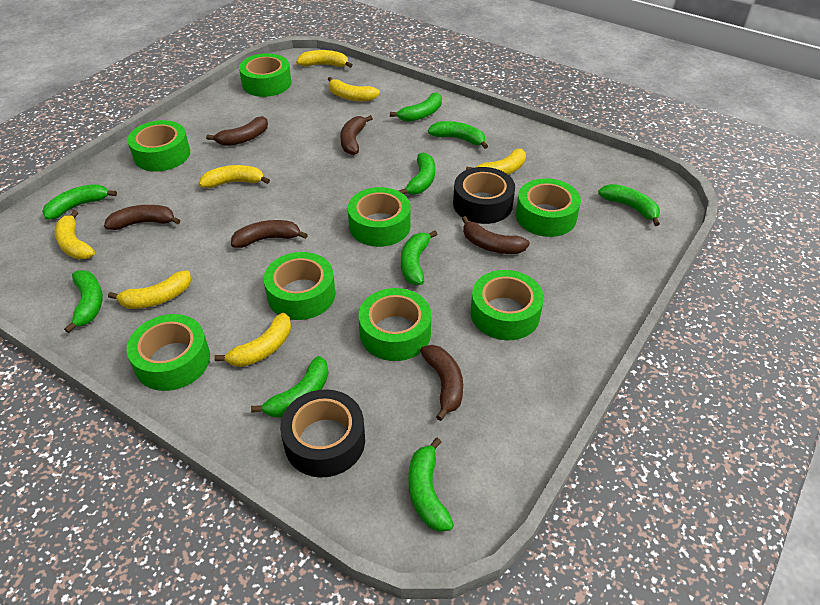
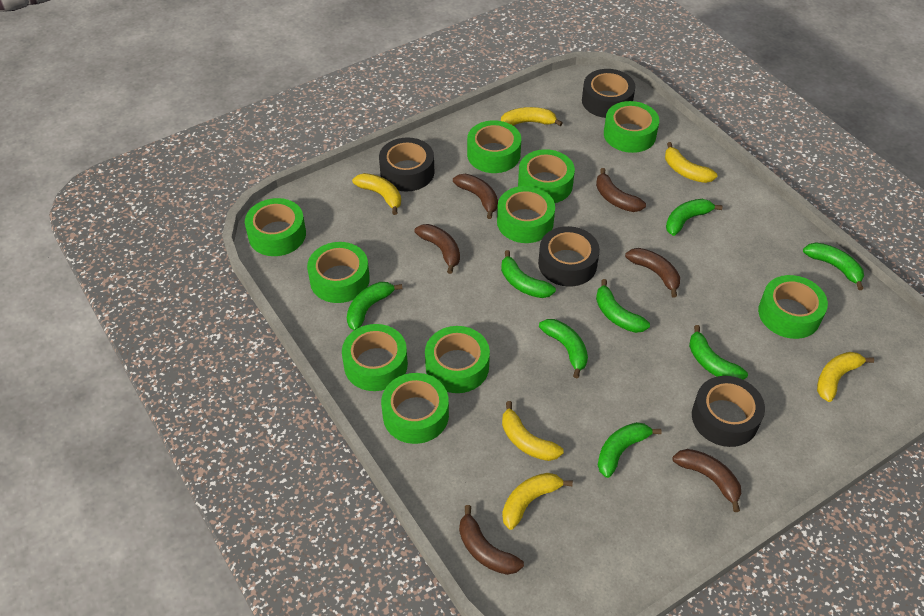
black tape: [280,389,365,477] [453,167,515,224] = 2 -> [379,137,434,192] [538,226,600,287] [582,69,635,118] [692,376,765,447] = 4
green banana: [42,184,117,220] [64,270,103,333] [251,356,329,417] [390,92,442,122] [399,152,435,195] [401,230,438,285] [409,438,454,532] [428,121,488,149] [598,184,660,226] = 9 -> [347,282,402,330] [501,250,556,298] [539,319,588,378] [596,279,650,333] [598,422,662,478] [666,199,722,236] [689,325,748,380] [803,242,864,290] = 8
green tape: [127,120,190,171] [127,314,210,391] [239,53,291,97] [264,252,336,320] [348,187,410,247] [359,288,431,361] [470,270,544,340] [516,178,581,237] = 8 -> [245,198,306,256] [307,242,370,303] [342,324,408,391] [381,373,449,444] [425,326,490,393] [467,120,521,173] [497,186,555,243] [518,149,575,203] [604,101,659,153] [758,275,828,339] = 10
yellow banana: [54,210,95,260] [108,270,192,309] [199,165,270,188] [214,313,291,367] [296,50,352,68] [328,77,380,101] [466,149,526,175] = 7 -> [352,173,401,215] [501,107,563,126] [502,401,564,461] [502,473,573,530] [665,142,717,183] [817,352,874,402] = 6

